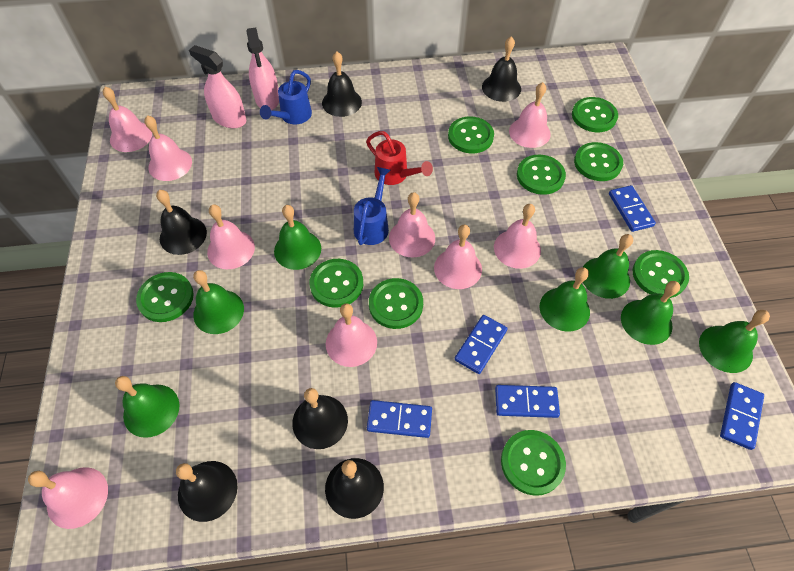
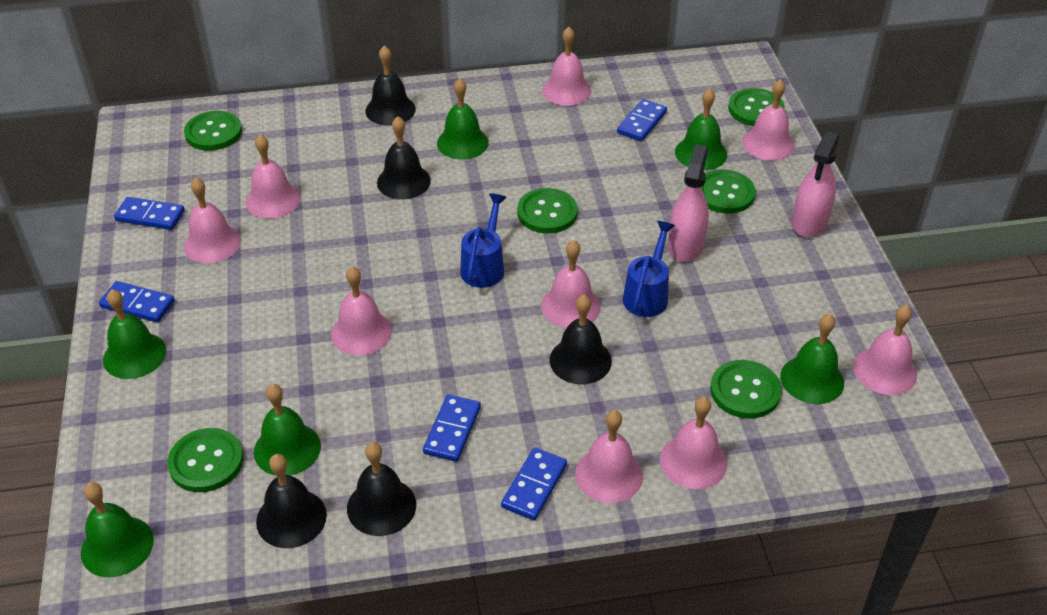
black bell: [156,190,207,255] [176,461,238,522] [292,388,348,449] [322,51,362,117] [325,458,384,519] [482,37,521,102] = 6 -> [256,454,327,548] [347,442,416,536] [365,46,416,126] [377,116,431,199] [550,295,612,384] = 5
green bell: [115,376,180,438] [193,270,244,334] [274,205,321,270] [540,267,590,332] [583,234,633,299] [621,281,680,345] [699,310,770,373] = 7 -> [81,482,154,577] [103,289,166,379] [254,384,321,475] [437,78,489,159] [675,88,727,170] [780,314,844,404] = 6
green button: [136,272,194,322] [309,259,363,308] [369,278,423,329] [448,117,494,153] [501,430,566,496] [517,155,566,195] [572,97,618,132] [574,142,623,181] [633,250,689,298] = 9 -> [167,428,244,492] [184,111,242,151] [517,188,578,233] [701,170,756,214] [710,360,782,419] [728,88,785,126] = 6
red watering can: [366,131,433,185] = 1 -> none = 0

